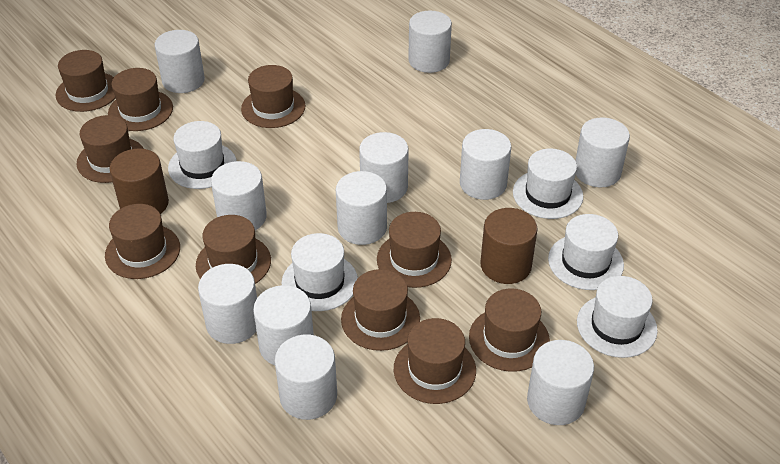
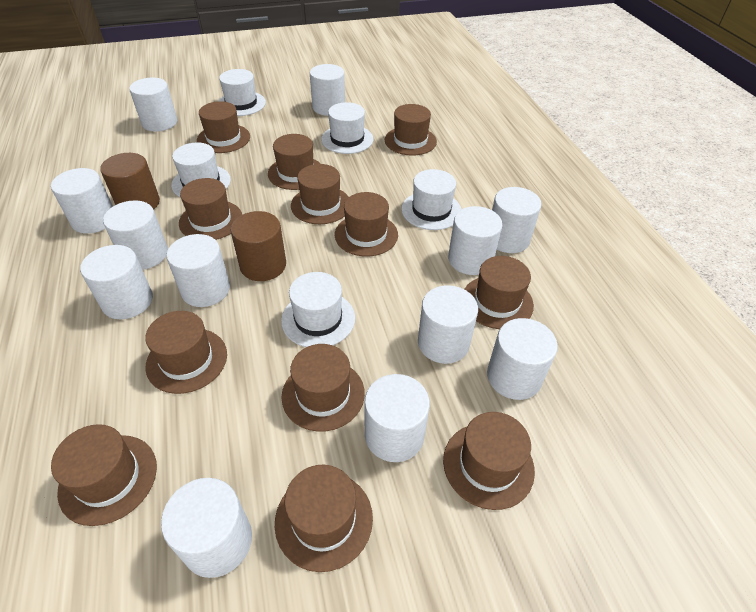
brown hat: [56,50,115,112] [76,115,144,183] [105,204,180,279] [108,68,173,131] [196,215,271,284] [241,65,305,128] [341,269,420,351] [377,212,452,288] [394,318,476,404] [469,288,550,372] = 10 -> [51,424,157,526] [145,311,227,394] [179,178,242,240] [197,101,250,153] [268,134,321,190] [275,465,373,572] [282,344,365,432] [291,164,349,224] [335,192,398,256] [385,104,437,156] [443,412,535,510] [464,256,534,329] = 12
white cylinder: [155,30,205,93] [198,264,257,344] [211,161,267,230] [253,285,314,365] [275,335,337,420] [336,171,387,245] [359,132,409,203] [408,11,452,73] [460,129,511,200] [527,340,594,425] [575,118,630,187] = 11 -> [51,168,113,234] [80,245,153,319] [103,200,168,270] [129,78,177,132] [161,478,252,578] [166,234,230,307] [310,64,345,116] [364,374,430,462] [418,285,478,364] [448,206,503,275] [487,318,558,400] [492,187,541,253] = 12

